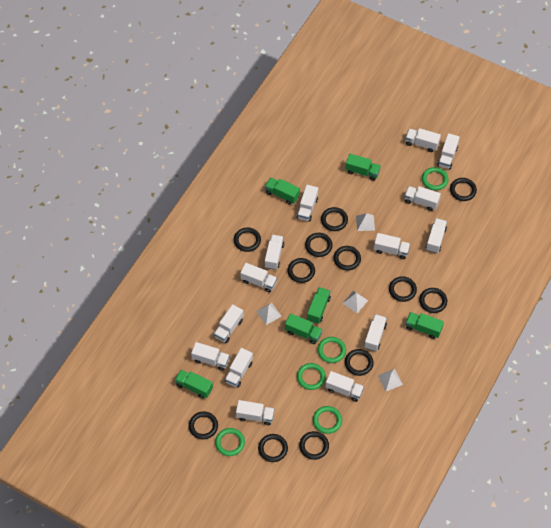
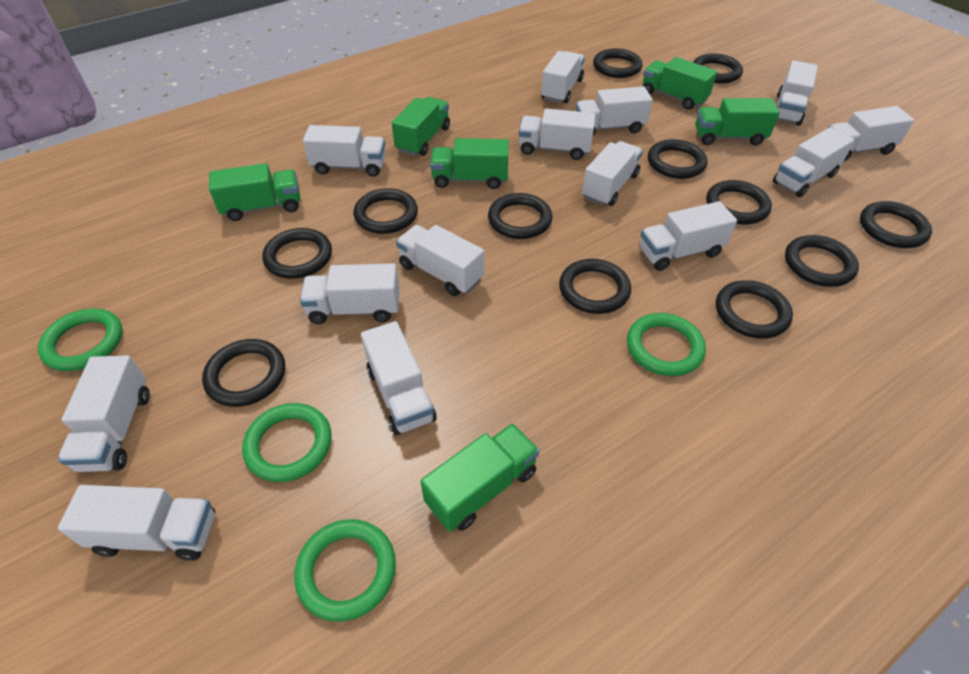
green ring: [215,428,245,456] [297,363,326,390] [313,406,342,434] [318,337,346,363] [422,167,448,190] = 5 -> [38,308,123,371] [242,403,331,482] [294,519,396,621] [627,313,706,376] = 4
white pyramid: [256,303,281,325] [343,291,368,313] [356,213,375,231] [378,369,403,391] = 4 -> none = 0

